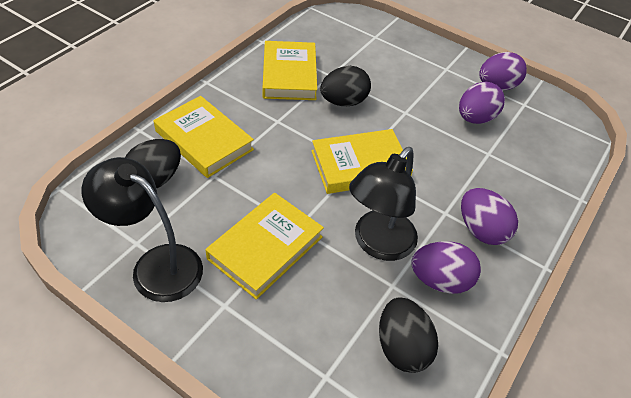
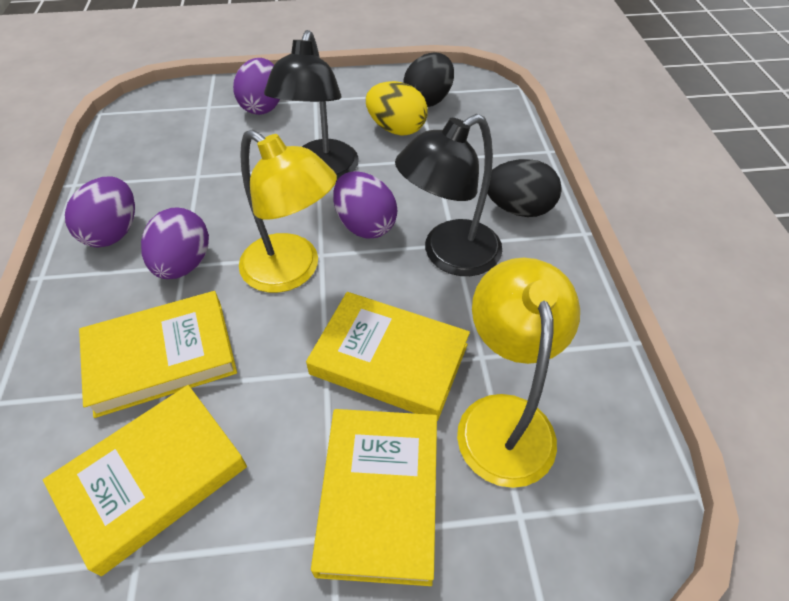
black egg: [125,139,181,188] [320,66,371,106] [379,297,438,373] = 3 -> [403,52,454,107] [487,159,562,217] = 2
yellow egg: none = 0 -> [366,81,428,136] = 1
yellow lamp: none = 0 -> [239,129,337,293] [457,258,580,488] = 2

